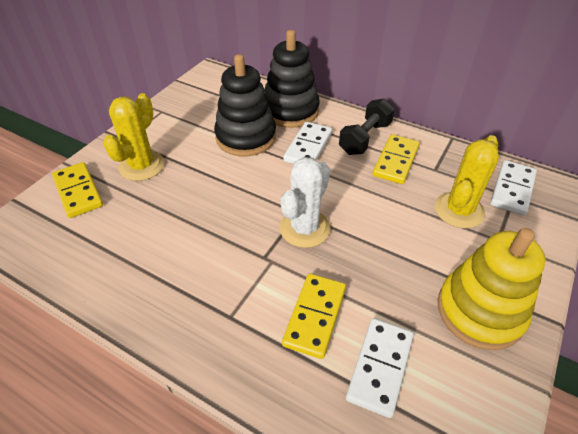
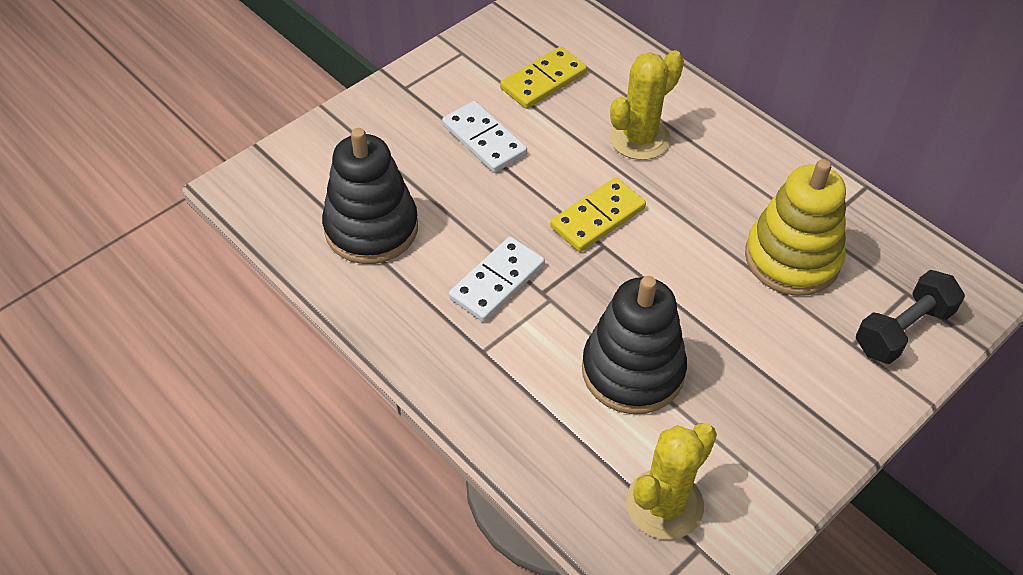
white cactus: [279,157,331,248] = 1 -> none = 0
white domino: [283,122,332,164] [346,318,414,418] [490,160,537,216] = 3 -> [442,101,527,173] [449,237,545,322] = 2
yellow domino: [52,162,103,218] [282,274,346,359] [373,134,420,184] = 3 -> [500,46,587,109] [550,177,646,252] = 2

